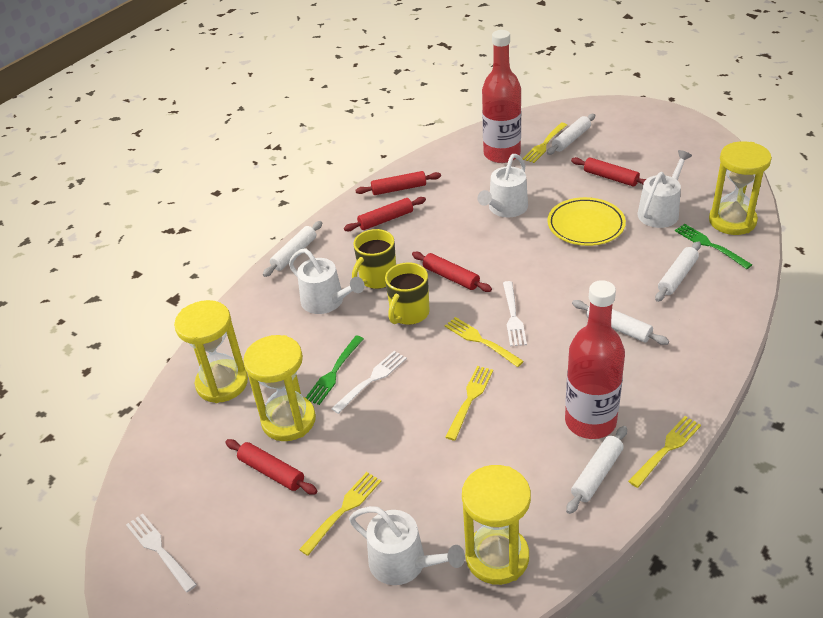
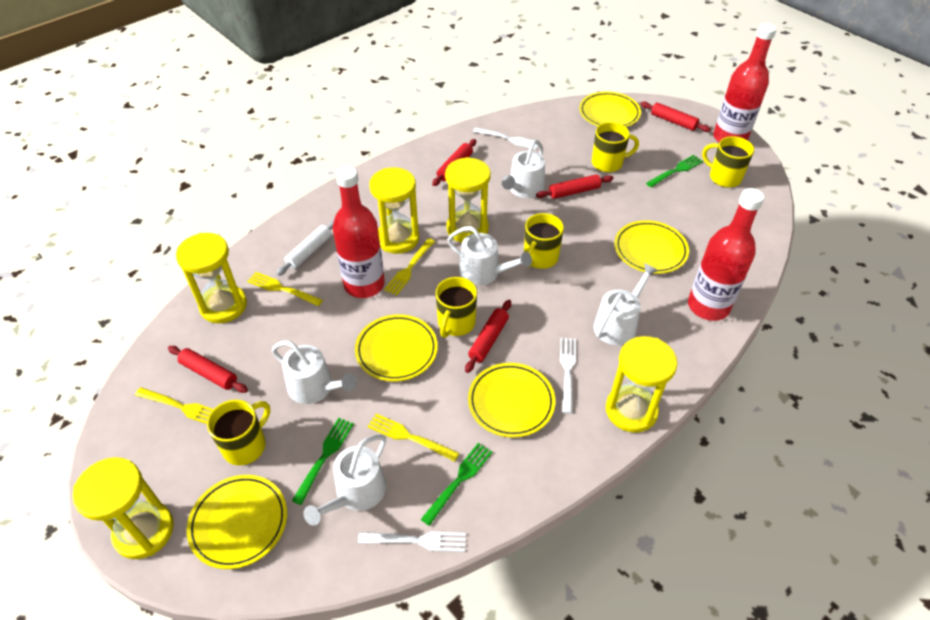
green fork: [305,336,364,405] [675,224,752,269] = 2 -> [292,418,354,505] [421,443,493,526] [646,155,703,187] = 3
red bottle: [482,30,521,163] [565,280,625,439] = 2 -> [333,166,385,298] [688,188,764,321] [713,23,777,142] = 3
white rolling pin: [263,221,322,277] [547,114,595,155] [566,426,627,514] [572,300,669,345] [655,241,701,302] = 5 -> [276,220,334,276] = 1
white watering can: [289,248,365,314] [349,506,465,585] [477,154,528,217] [637,150,692,228] = 4 -> [272,340,357,404] [303,434,386,526] [447,226,532,285] [502,140,545,198] [594,263,658,345] = 5
yellow fork: [299,472,381,556] [445,317,524,367] [445,366,493,441] [523,123,567,163] [628,416,701,488] = 5 -> [135,387,214,424] [247,272,323,306] [367,414,459,462] [384,238,435,296] = 4
yellow hourglass: [174,300,248,403] [243,335,316,441] [462,465,531,585] [709,141,772,235] = 4 -> [72,457,174,559] [176,233,247,323] [369,167,419,254] [445,157,491,242] [606,336,677,433] = 5
yellow mug: [352,229,396,289] [385,262,430,325] = 2 -> [207,400,270,465] [436,277,477,338] [524,213,564,269] [592,122,639,172] [702,136,754,187] = 5
yellow plate: [548,197,626,246] = 1 -> [186,475,287,569] [355,314,438,382] [468,363,555,438] [579,92,641,127] [614,220,689,274] = 5

